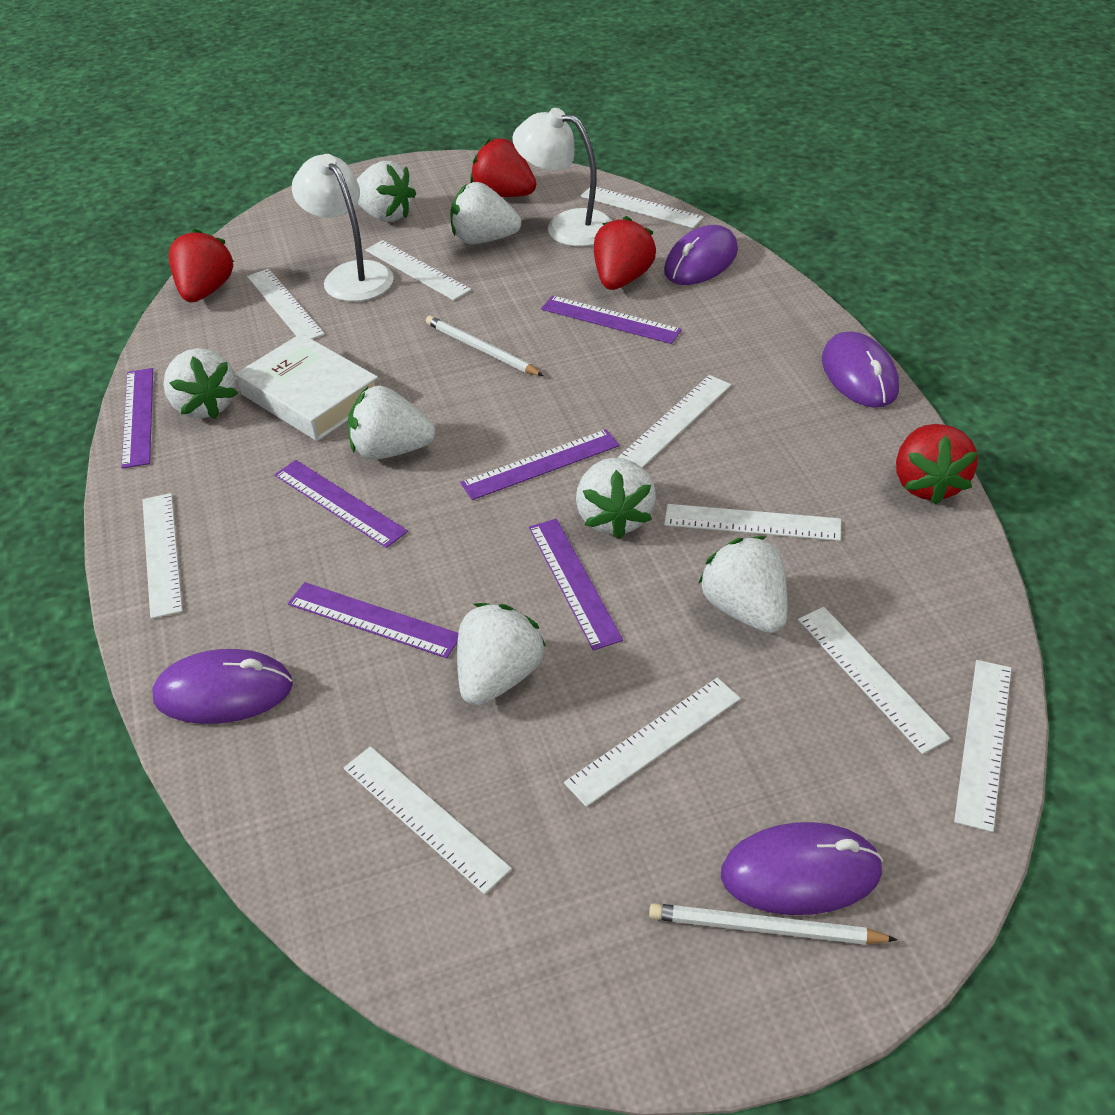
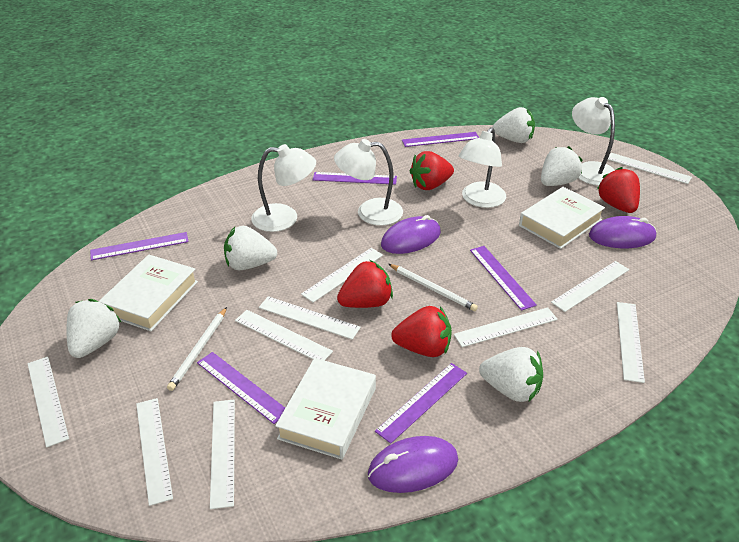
purple mouse: [152,649,293,724] [664,225,738,285] [721,822,883,915] [822,331,899,408] = 4 -> [368,436,458,493] [381,215,441,254] [589,216,657,248] = 3
white book: [236,334,378,441] = 1 -> [99,255,198,331] [275,358,376,460] [519,187,605,249] = 3
white lamp: [292,154,394,302] [512,108,613,247] = 2 -> [251,144,316,232] [334,139,403,226] [459,127,506,208] [572,97,615,186] = 4
white strawberry: [163,348,238,419] [348,386,435,460] [356,161,416,222] [450,182,521,244] [457,603,546,705] [576,458,656,539] [698,536,788,633] = 7 -> [66,299,122,358] [224,226,277,270] [479,347,543,402] [493,107,535,143] [541,146,582,186] = 5

